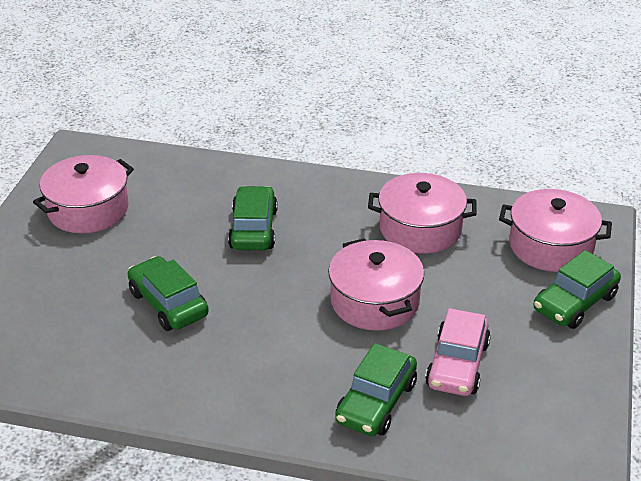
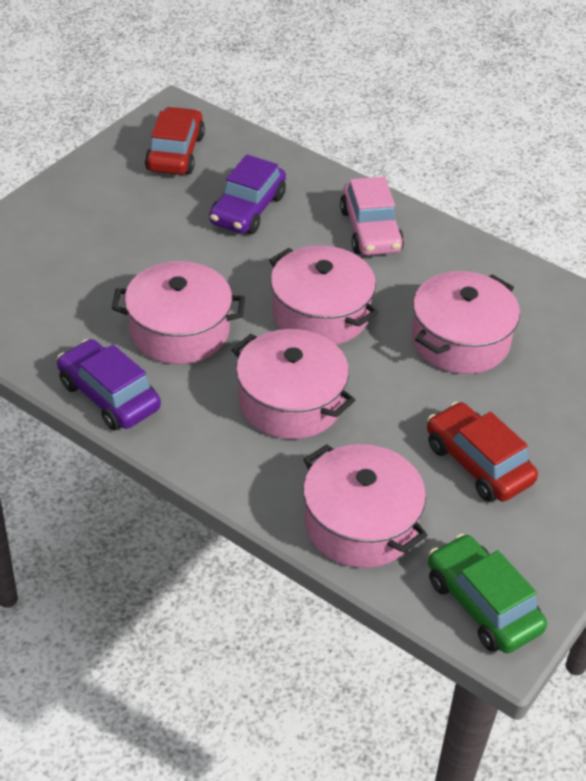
green car: [128,256,209,331] [228,186,278,250] [335,343,417,436] [534,250,621,329] = 4 -> [428,534,547,653] = 1
pink pot: [33,155,134,233] [328,238,424,331] [368,173,477,254] [499,189,612,272] = 4 -> [112,261,245,364] [232,329,355,439] [269,246,378,345] [303,444,428,568] [412,271,520,374] = 5
purple car: none = 0 -> [57,339,161,430] [209,154,286,234] = 2
red car: none = 0 -> [145,107,205,175] [427,402,538,502] = 2

